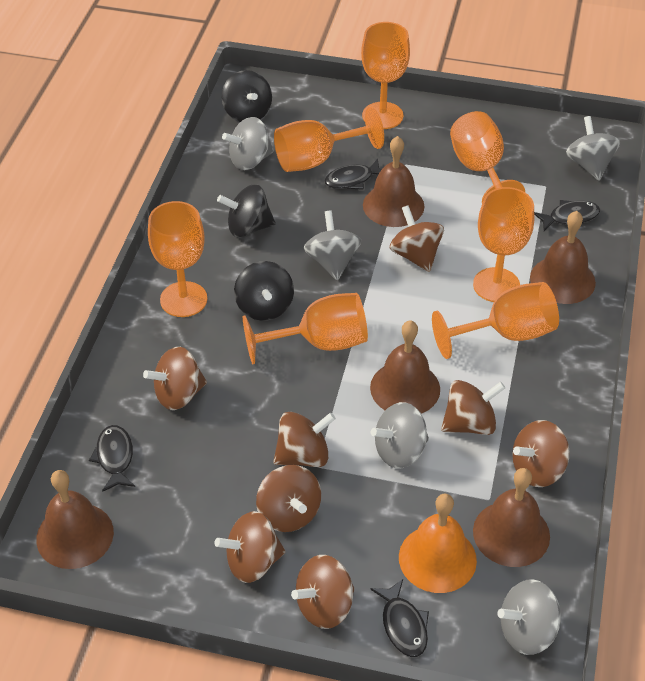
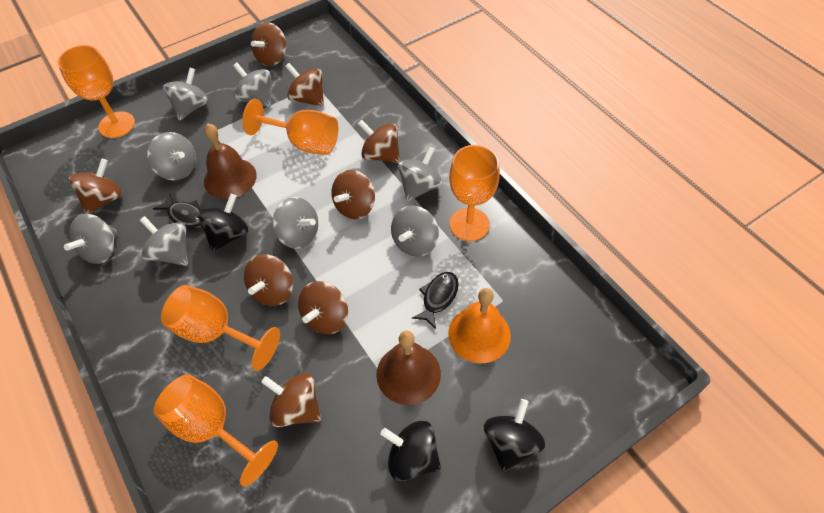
black fish: [89,425,135,492] [324,159,382,190] [370,579,429,657] [534,200,600,231] = 4 -> [153,193,202,229] [412,272,459,329] = 2
brown bell: [36,470,114,569] [363,136,425,227] [370,320,440,414] [473,468,550,567] [530,211,596,304] = 5 -> [204,124,257,199] [376,331,441,405] = 2
grey spinning top: [222,117,274,170] [304,211,361,281] [371,402,429,469] [497,579,561,655] [566,116,620,180] = 5 -> [64,214,117,264] [139,216,188,266] [147,132,196,180] [163,68,209,121] [233,63,271,107] [273,197,318,249] [391,206,439,257] [398,146,442,202] = 8
orange goblet: [148,201,207,317] [243,293,368,364] [274,107,384,172] [361,22,410,129] [432,282,559,359] [450,111,525,203] [473,187,534,302] = 7 -> [58,45,135,138] [154,374,278,487] [161,285,280,371] [242,99,338,155] [449,145,500,241] = 5

